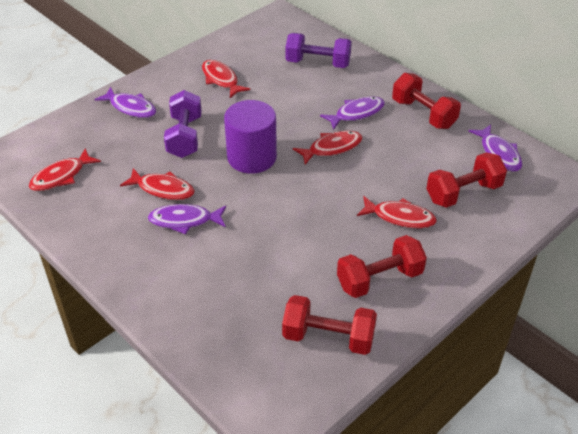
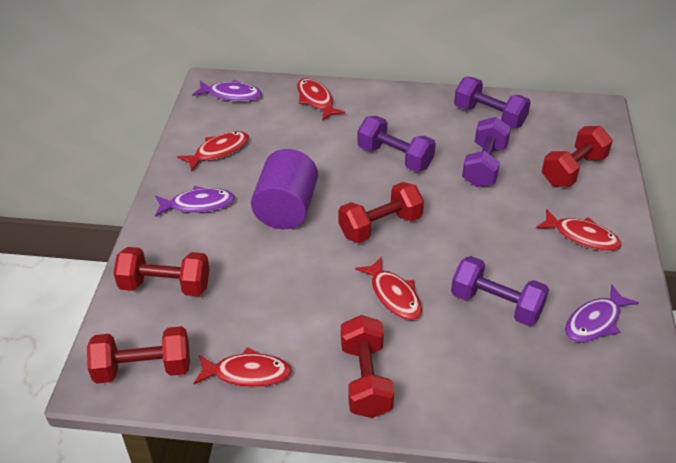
purple dumbbell: [164,90,202,158] [285,33,352,68] = 2 -> [357,116,436,172] [451,256,549,326] [454,77,531,129] [462,117,511,187] = 4
purple fish: [95,87,156,118] [148,204,226,235] [320,97,385,130] [468,125,522,172] = 4 -> [155,186,235,217] [192,80,262,102] [565,285,639,342] = 3
red dumbbell: [282,295,377,355] [337,235,427,298] [392,73,461,129] [426,152,507,208] = 4 -> [87,326,190,384] [113,247,210,296] [339,182,424,243] [341,315,394,418] [542,126,613,187] = 5

